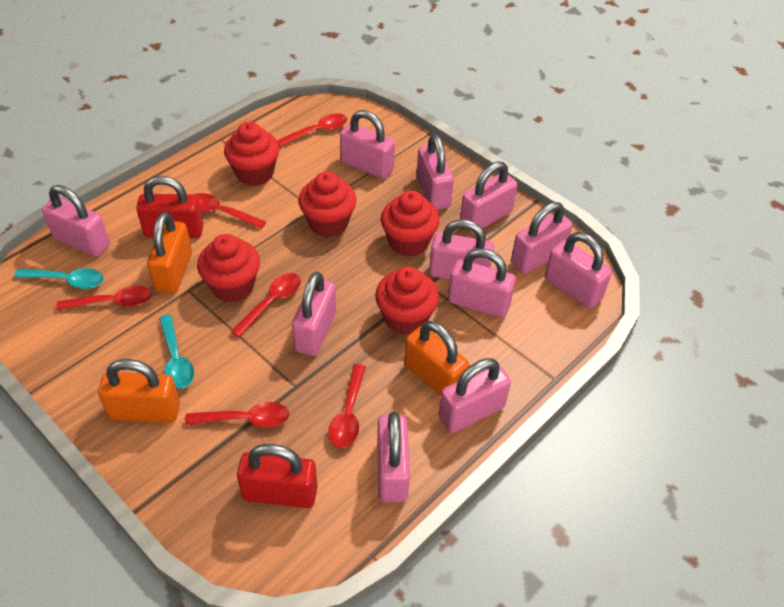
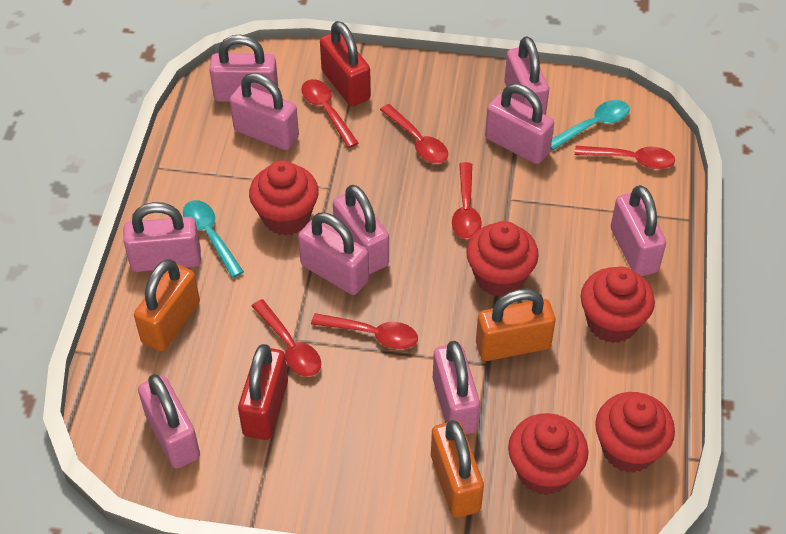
pink padlock: [42,185,110,257] [292,272,336,356] [340,110,395,179] [377,412,410,503] [417,134,454,210] [429,219,494,280] [438,358,511,433] [448,248,516,318] [460,161,517,233] [511,202,573,274] [545,232,612,308] = 11 -> [123,202,201,272] [138,374,200,469] [209,34,278,102] [230,73,299,150] [298,213,369,295] [333,185,389,274] [433,341,480,434] [485,84,554,164] [505,36,549,115] [611,185,666,276] = 10

